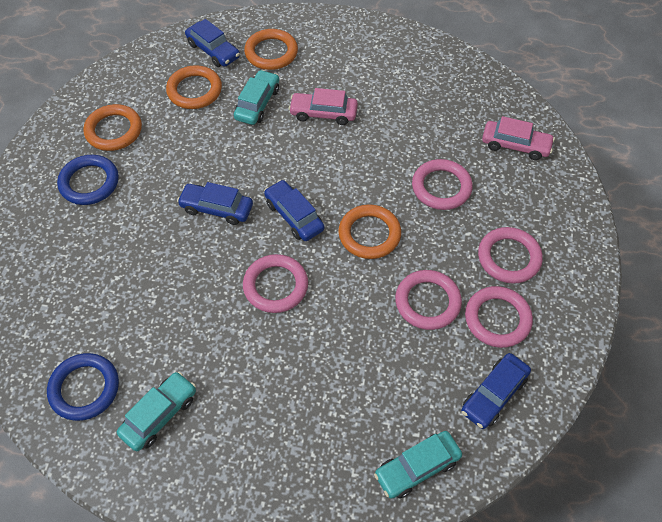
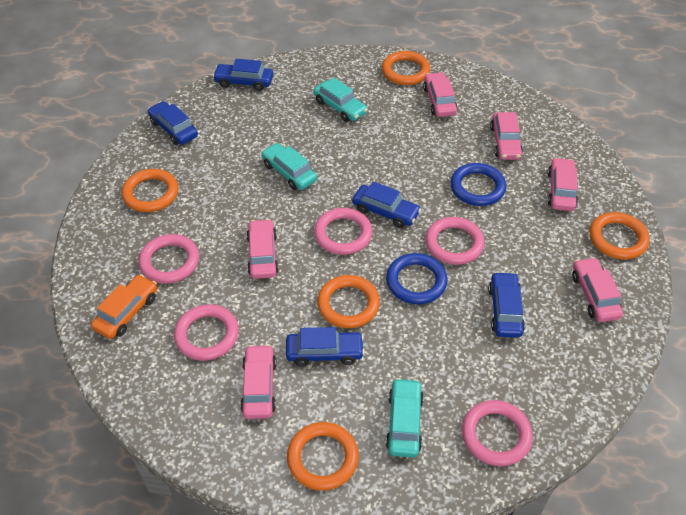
blue car: [177,182,253,225] [185,19,240,67] [264,180,324,241] [461,353,531,429] = 4 -> [148,101,198,145] [213,59,273,91] [286,327,365,366] [352,181,421,228] [488,272,525,338] = 5
orange car: none = 0 -> [91,274,157,339] = 1
orange ring: [83,104,142,151] [166,65,222,109] [244,29,298,70] [338,204,401,259] = 4 -> [122,169,178,212] [287,422,359,491] [317,275,380,328] [382,51,430,85] [589,212,650,260] = 5
pink car: [289,88,358,125] [482,116,555,160] = 2 -> [240,344,277,419] [246,219,279,279] [423,72,457,117] [490,112,523,160] [547,158,578,211] [572,257,623,322] = 6

